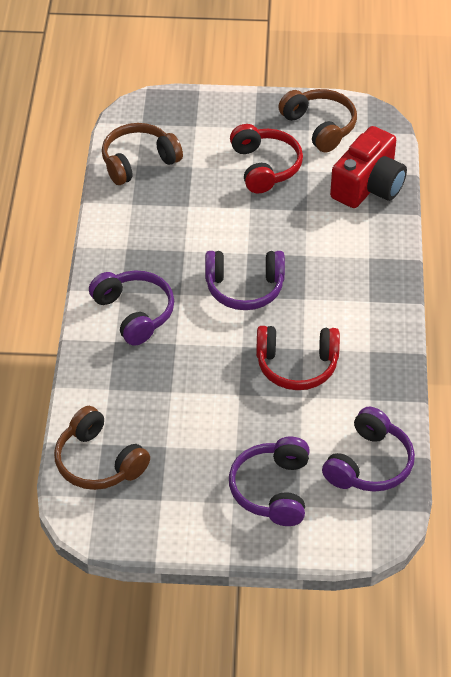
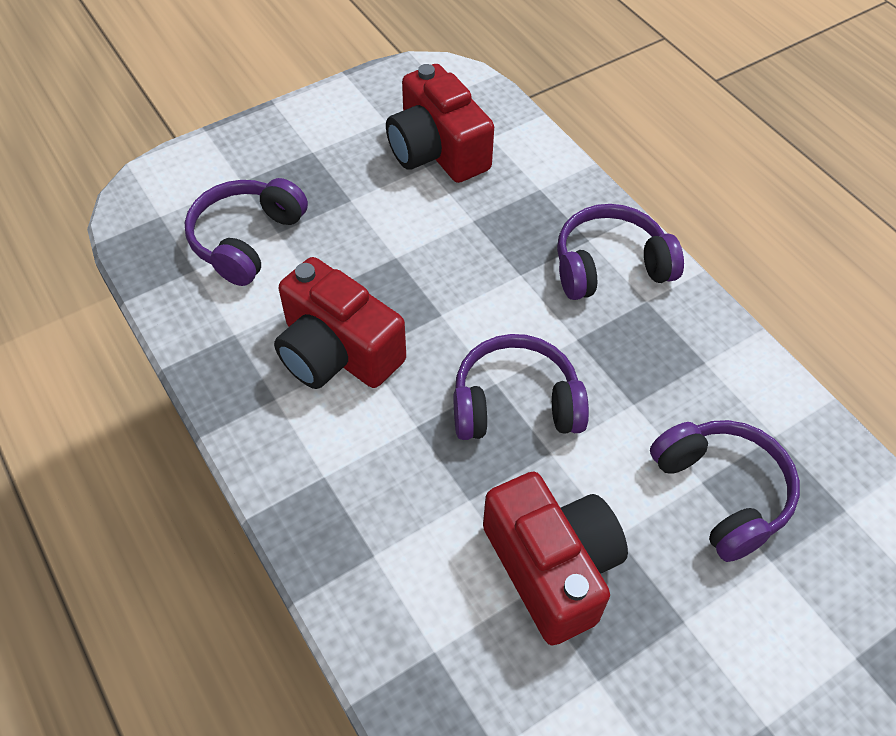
brown headphones: [54,406,150,490] [102,123,183,185] [278,89,357,153] = 3 -> none = 0
red camera: [330,126,407,208] = 1 -> [274,257,406,389] [386,64,494,183] [483,472,628,645] = 3
red headphones: [230,124,303,194] [256,326,340,390] = 2 -> none = 0

